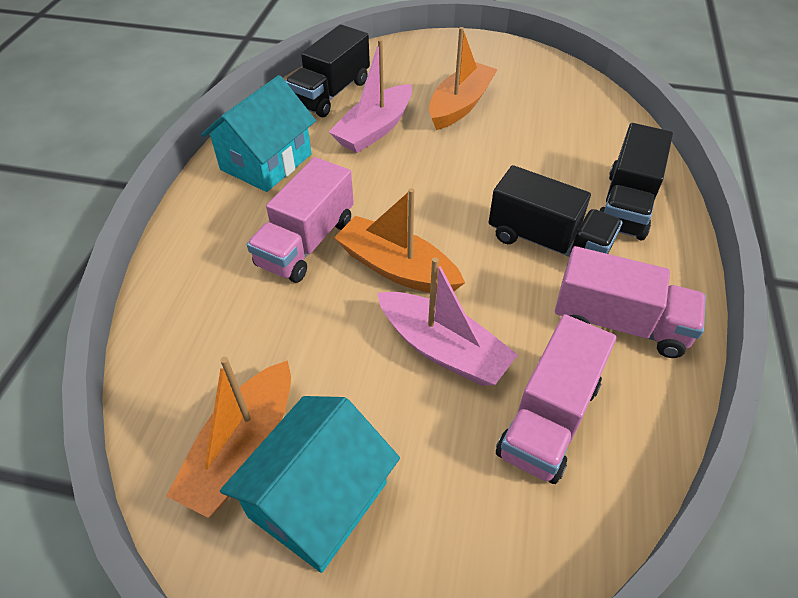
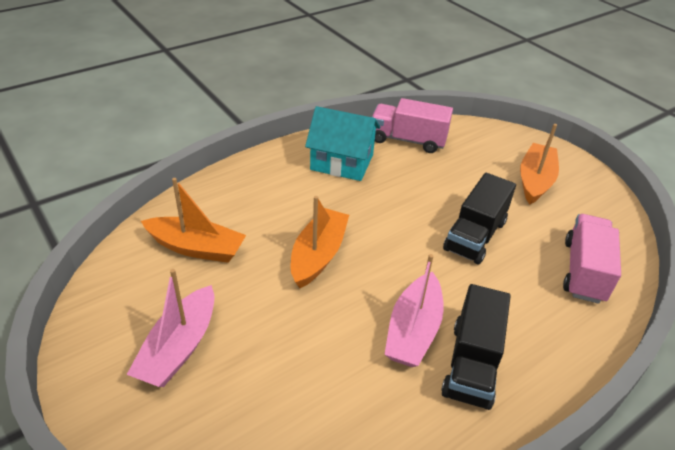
black truck: [286,24,370,117] [489,165,622,257] [600,123,673,241] = 3 -> [441,284,511,410] [443,173,516,264] = 2
pink truck: [247,157,354,283] [496,314,616,484] [555,246,706,358] = 3 -> [372,98,453,153] [563,214,621,304] = 2
turquoise house: [201,75,316,192] [220,396,400,573] = 2 -> [305,106,380,181] = 1

